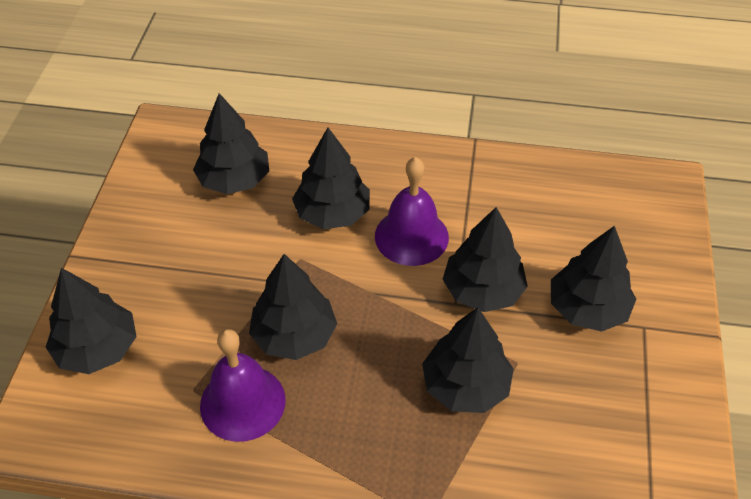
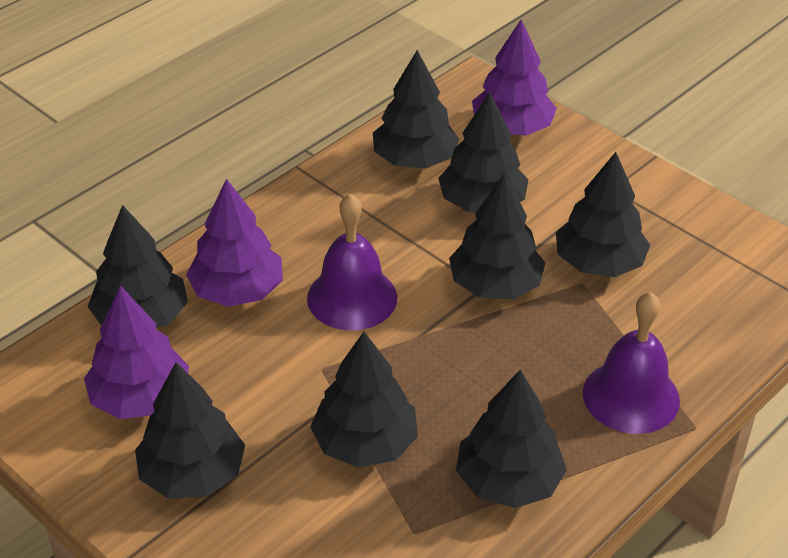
black tree: [46,268,137,374] [193,93,269,194] [249,254,337,360] [292,128,370,229] [422,307,514,413] [442,207,528,312] [551,226,636,332] = 7 -> [88,205,188,328] [135,362,245,498] [310,332,418,468] [373,50,460,169] [438,93,529,212] [449,173,545,299] [456,370,567,508] [556,152,650,277] = 8
purple tree: none = 0 -> [84,286,189,419] [186,179,283,307] [472,19,557,136] = 3

